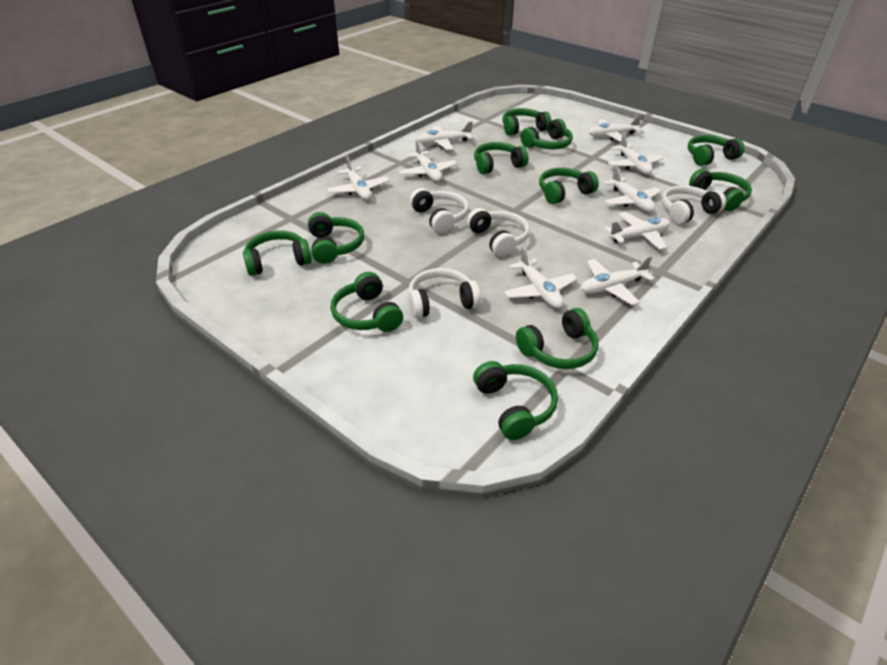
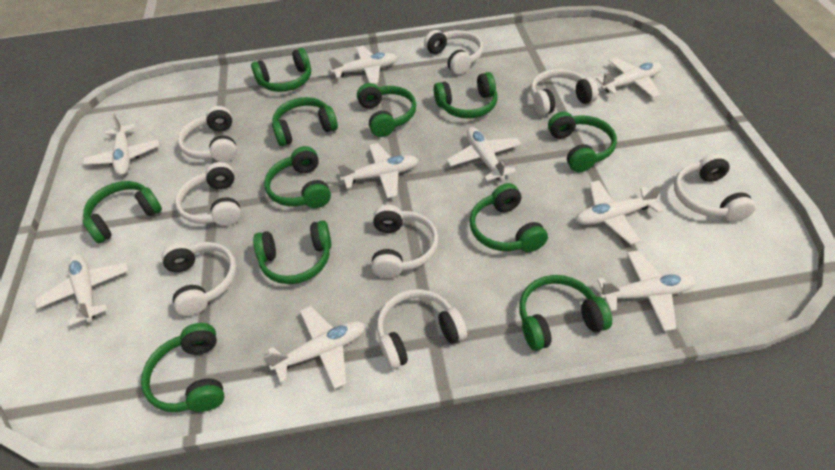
white headphones: [408,268,481,318] [410,188,469,233] [467,208,530,257] [662,185,726,224] = 4 -> [162,242,237,316] [175,162,241,226] [178,106,237,162] [371,205,439,278] [377,289,467,369] [424,30,483,75] [531,69,598,116] [674,153,756,222] = 8

